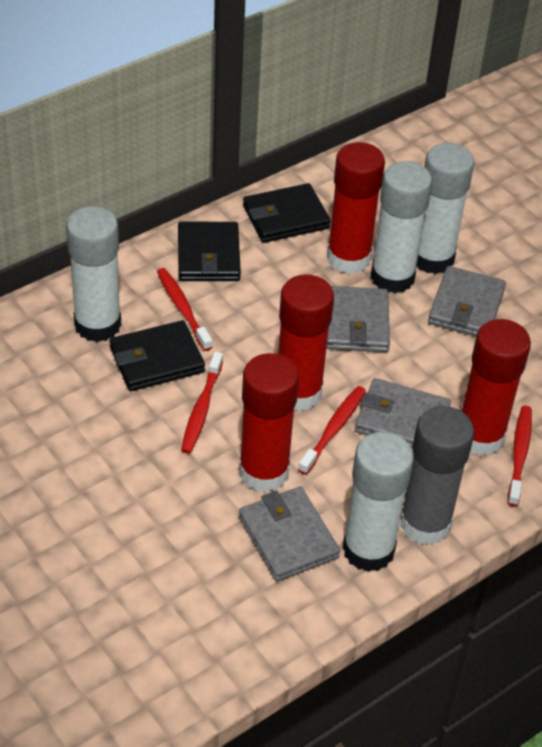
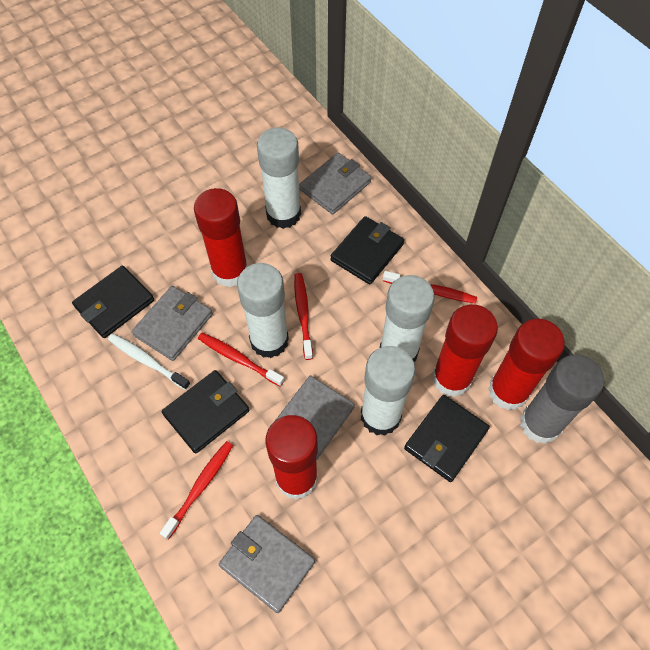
black wallet: [110,320,205,391] [178,222,241,281] [243,183,331,243] = 3 -> [72,266,154,338] [162,370,249,454] [330,216,404,284] [404,395,490,482] = 4
white toothbrush: none = 0 -> [108,334,190,390] = 1

